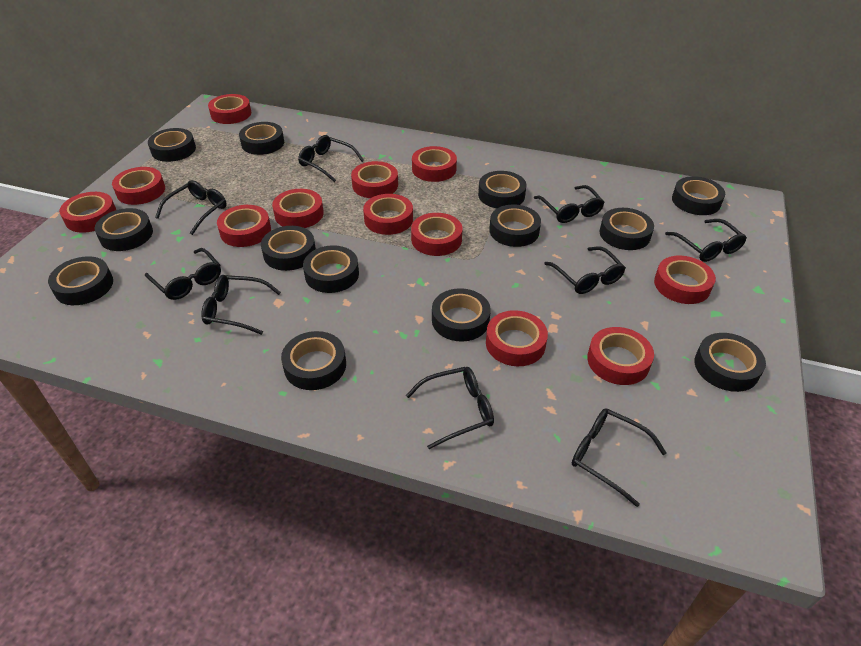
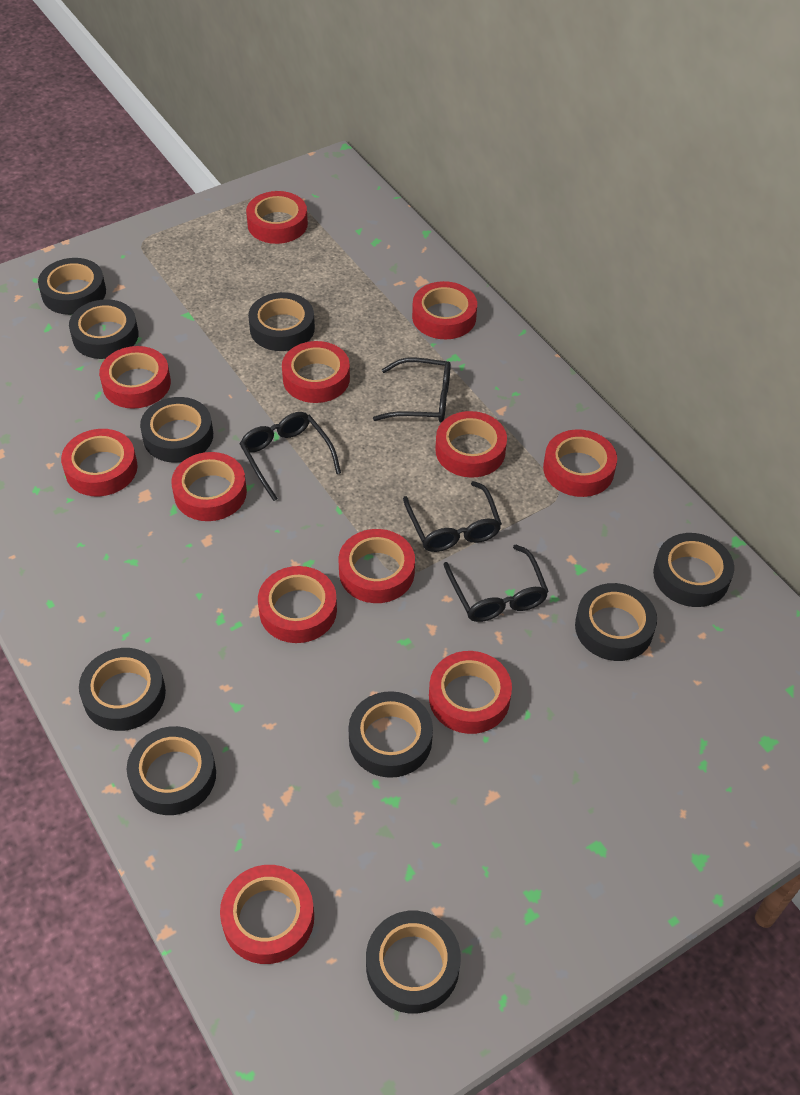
black glasses: [145,248,221,300] [155,180,227,235] [201,275,281,335] [298,135,364,182] [406,367,494,449] [534,185,605,223] [544,247,626,294] [572,408,667,507] [665,219,747,262] = 9 -> [240,412,341,501] [373,358,451,422] [403,481,502,552] [443,545,549,622] = 4
black tape: [48,256,113,305] [95,208,153,251] [148,128,196,162] [239,122,284,155] [261,226,316,271] [281,331,346,390] [303,245,359,293] [432,288,491,342] [478,171,526,208] [489,205,541,247] [600,208,654,250] [672,176,725,215] [694,333,766,392] = 13 -> [38,258,106,315] [69,299,139,359] [79,648,166,731] [127,726,216,815] [140,397,213,463] [248,292,315,351] [348,691,433,778] [366,911,461,1014] [575,583,657,661] [653,533,734,607] = 10

